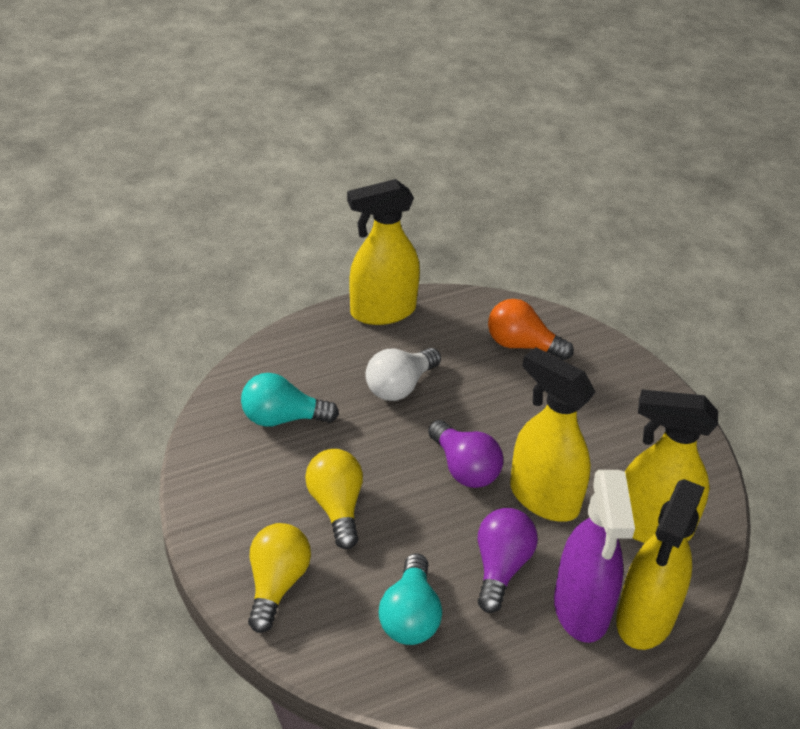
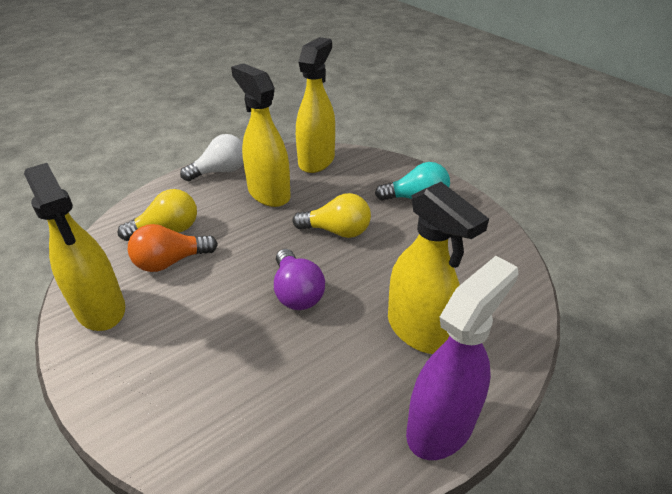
purple light bulb: [428,420,503,488] [478,508,538,613] = 2 -> [274,249,325,310] = 1
turquoise light bulb: [241,373,339,427] [379,553,442,645] = 2 -> [375,162,450,201] = 1

